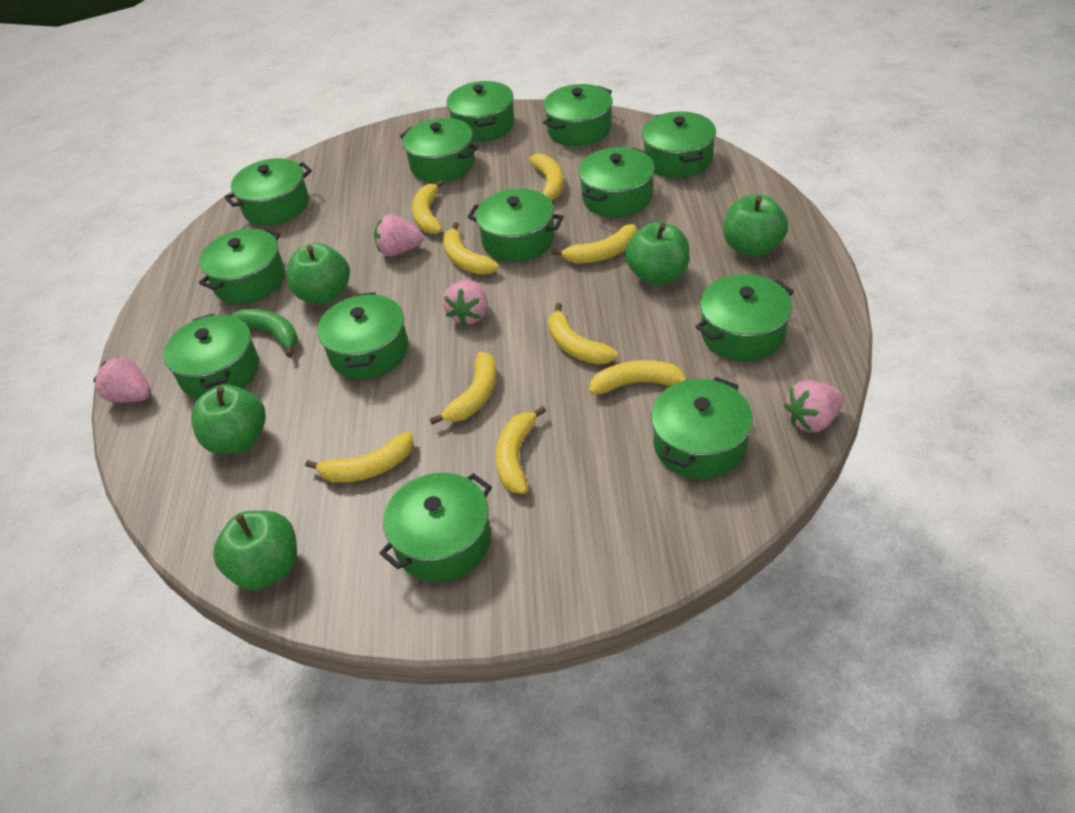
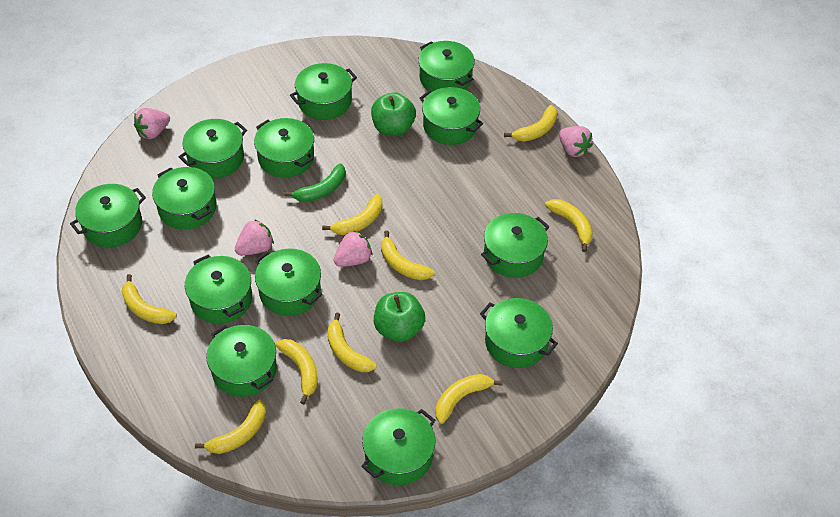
green apple: [191,385,266,454] [213,510,297,590] [287,243,350,304] [625,222,690,285] [724,195,788,257] = 5 -> [371,92,416,136] [374,292,425,342] = 2

